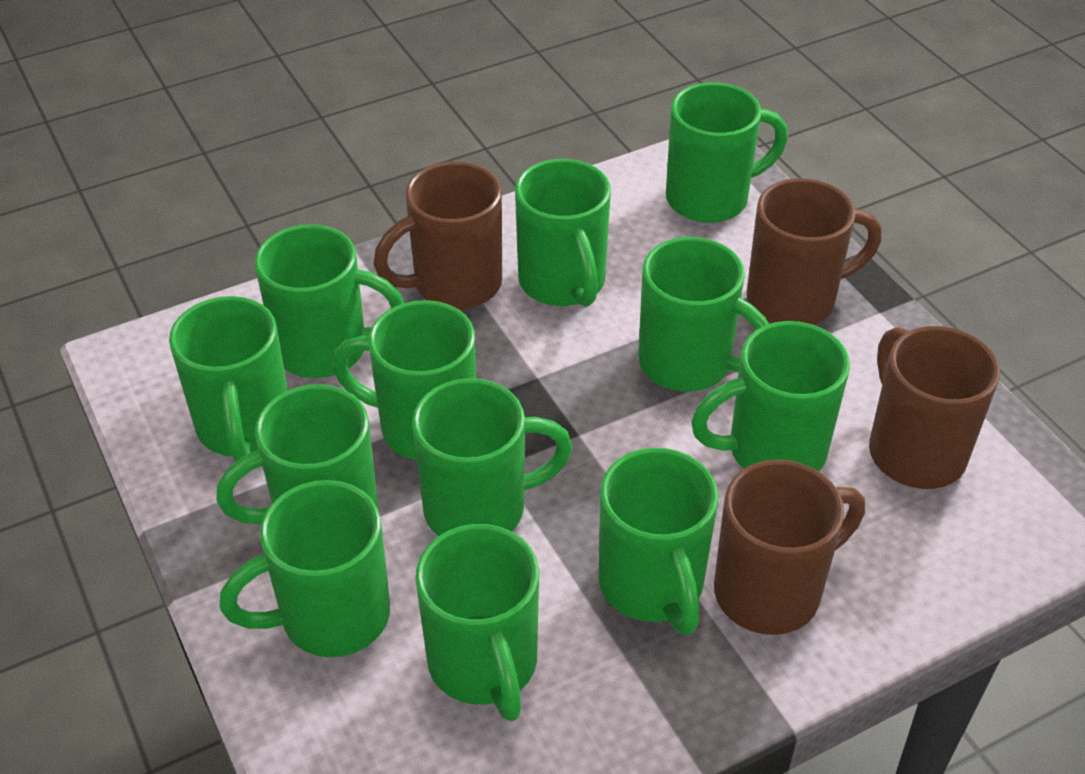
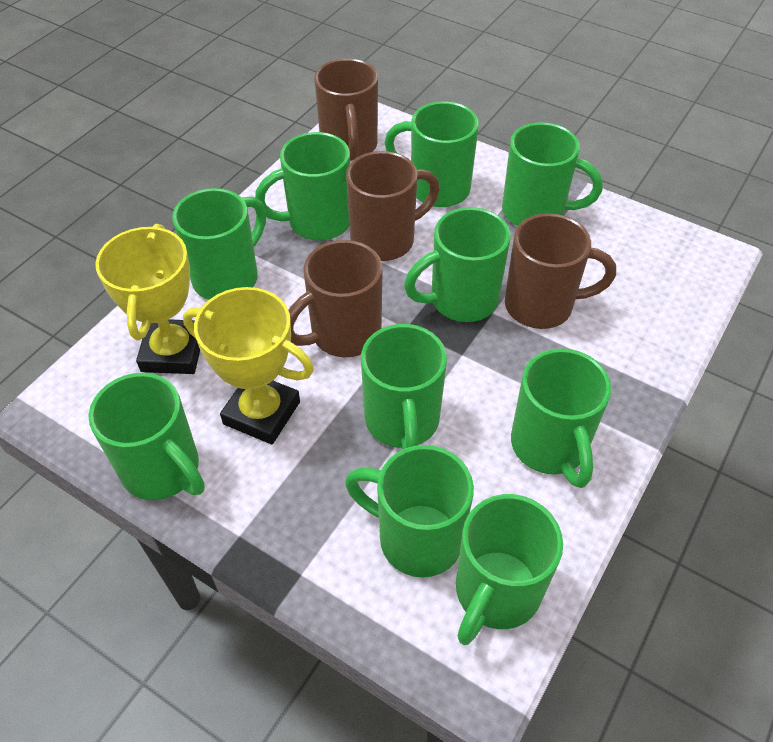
green mug: [169,296,288,462] [216,384,378,524] [219,480,390,657] [255,224,404,378] [332,300,476,460] [412,378,573,536] [415,524,539,721] [515,159,611,307] [598,448,718,635] [638,237,769,392] [666,82,788,223] [691,321,850,471] = 12 -> [89,373,205,500] [172,188,266,300] [255,132,350,241] [345,445,474,578] [361,324,447,449] [384,101,479,207] [404,207,511,322] [456,494,563,645] [502,122,603,226] [511,348,611,488] = 10
yellow trophy: none = 0 -> [95,224,200,374] [183,287,314,444] = 2

